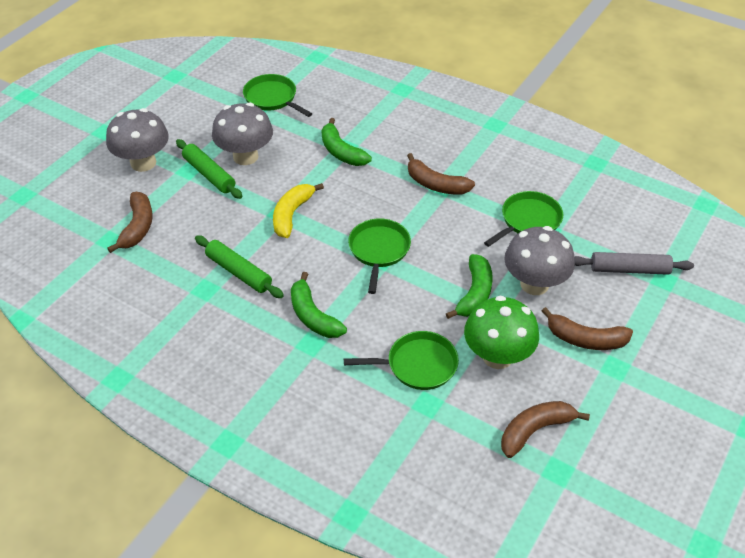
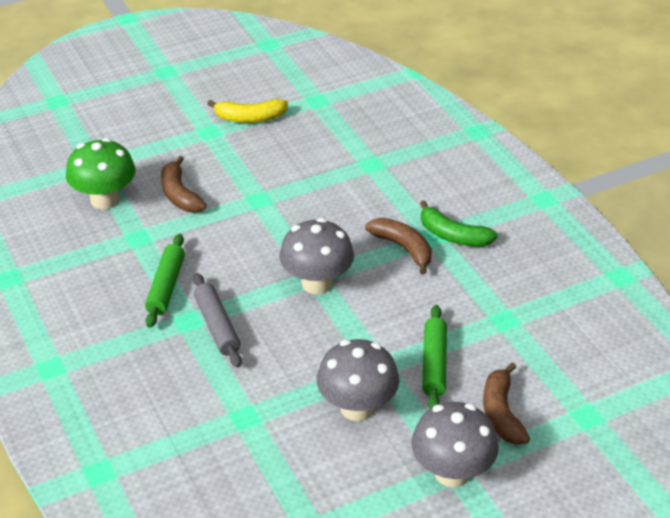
brown banana: [107,192,153,253] [407,153,475,194] [501,401,590,458] [542,307,633,350] = 4 -> [161,156,206,212] [365,218,432,274] [483,363,530,445] = 3
green banana: [291,272,347,338] [321,118,372,166] [446,254,493,319] = 3 -> [420,200,498,247] = 1
green pan: [243,74,312,117] [344,331,459,390] [348,218,411,294] [484,191,563,247] = 4 -> none = 0

